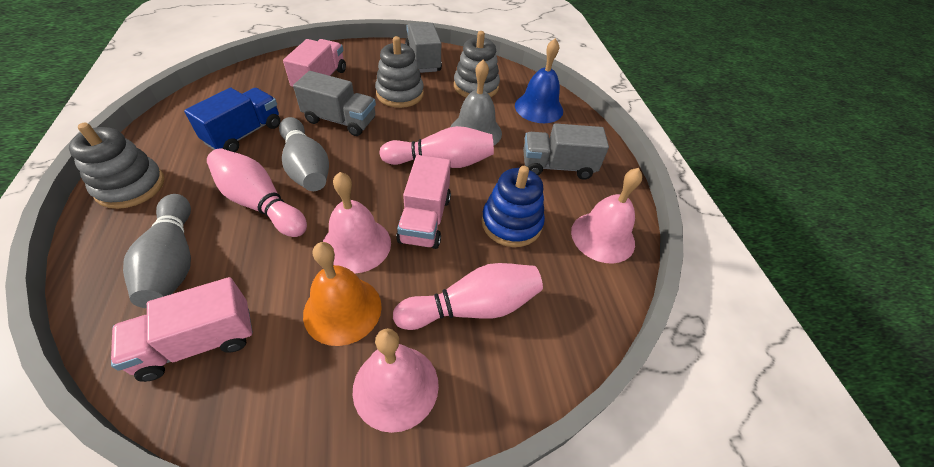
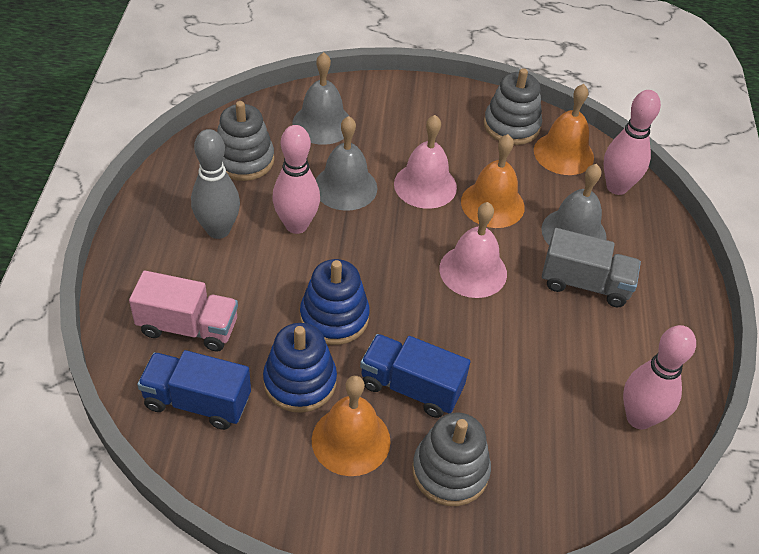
blue bell: [515,38,563,123] = 1 -> none = 0
blue stacking toy: [481,166,545,247] = 1 -> [263,323,337,413] [300,259,370,345] = 2
blue truck: [184,87,281,152] = 1 -> [137,350,251,430] [360,334,470,418] = 2
grey bell: [451,60,502,145] = 1 -> [292,52,349,145] [316,116,378,211] [541,164,607,245] = 3
grey bowling pin: [123,194,191,308] [279,117,329,191] = 2 -> [191,129,240,239] = 1
grey truck: [293,71,376,136] [405,22,442,73] [523,123,609,180] = 3 -> [542,228,641,307] = 1
orange bell: [303,242,382,346] = 1 -> [312,376,391,476] [461,134,525,228] [534,84,594,175] = 3
pink bell: [323,172,391,273] [352,328,439,433] [571,168,643,264] = 3 -> [394,115,457,209] [439,202,507,298] = 2
pink truck: [111,277,253,382] [283,39,346,88] [397,155,451,249] = 3 -> [129,271,238,352] = 1

